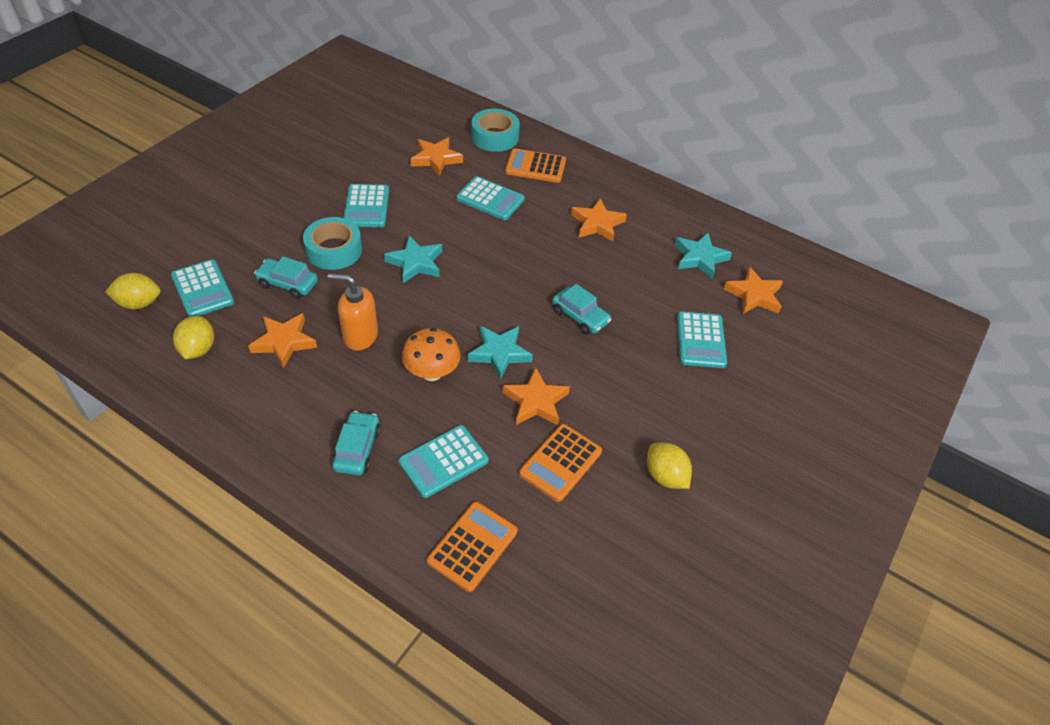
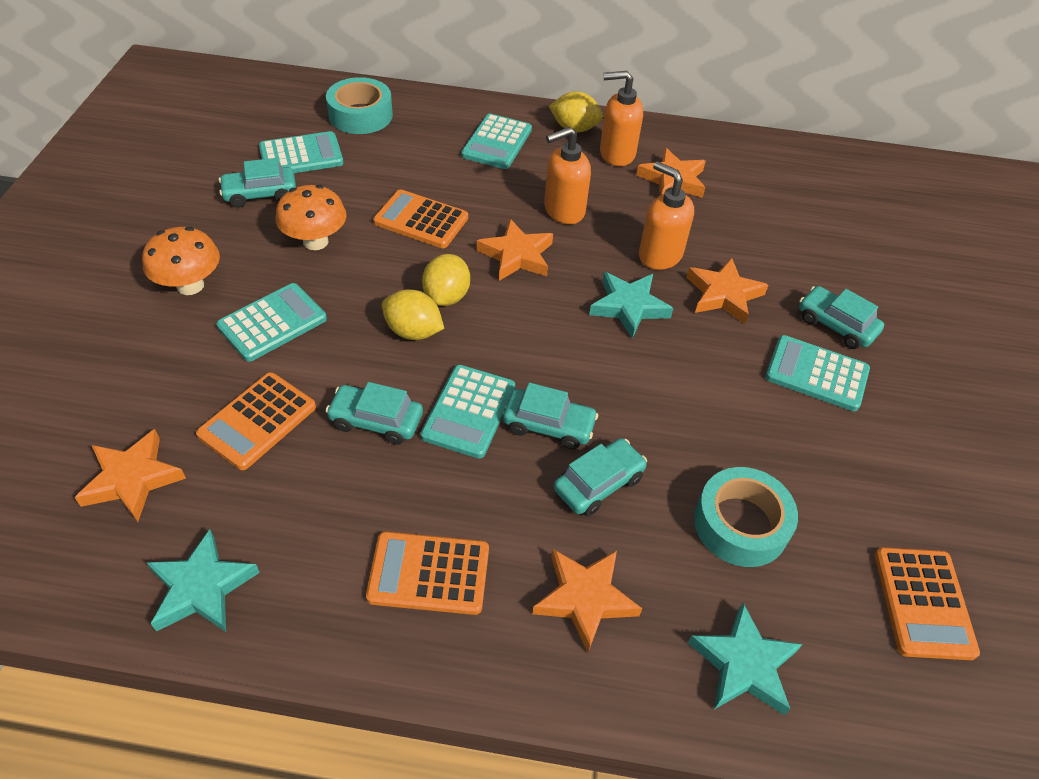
orange calculator: [427,502,517,592] [505,148,566,183] [519,424,602,502] = 3 -> [196,372,316,470] [366,531,489,615] [373,189,468,248] [875,547,980,660] = 4
orange mushroom: [402,328,461,381] = 1 -> [142,227,220,295] [276,185,346,250] = 2
orange soap dispenser: [328,273,378,351] = 1 -> [544,127,591,224] [600,71,643,166] [639,161,694,270] = 3
turquoise car: [254,256,318,299] [332,411,381,475] [552,284,611,335] = 3 -> [219,158,296,208] [326,382,423,445] [503,383,598,450] [554,438,647,516] [799,286,884,349] = 5

